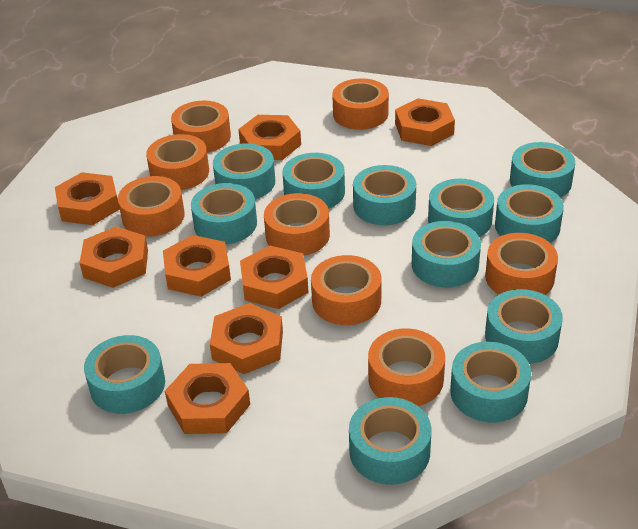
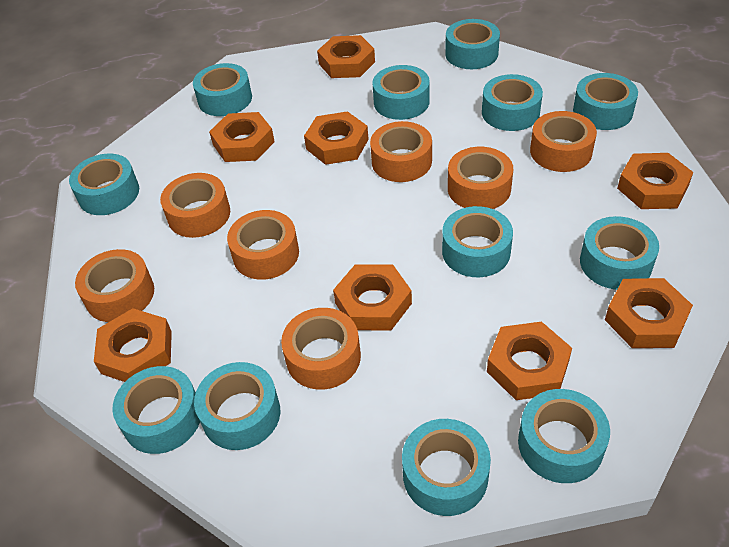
orange tape: [118,176,185,237] [146,134,209,190] [171,101,231,153] [264,193,330,256] [311,255,381,325] [332,78,389,130] [368,328,445,406] [485,233,558,295] = 8 -> [75,249,154,322] [160,173,230,238] [227,210,299,280] [281,308,361,390] [370,121,432,182] [448,147,513,209] [530,111,597,172] = 7

